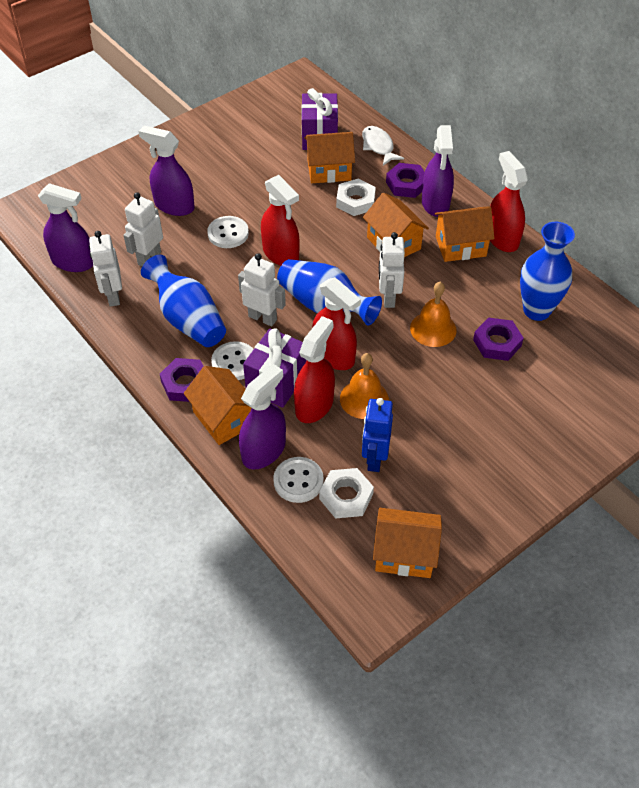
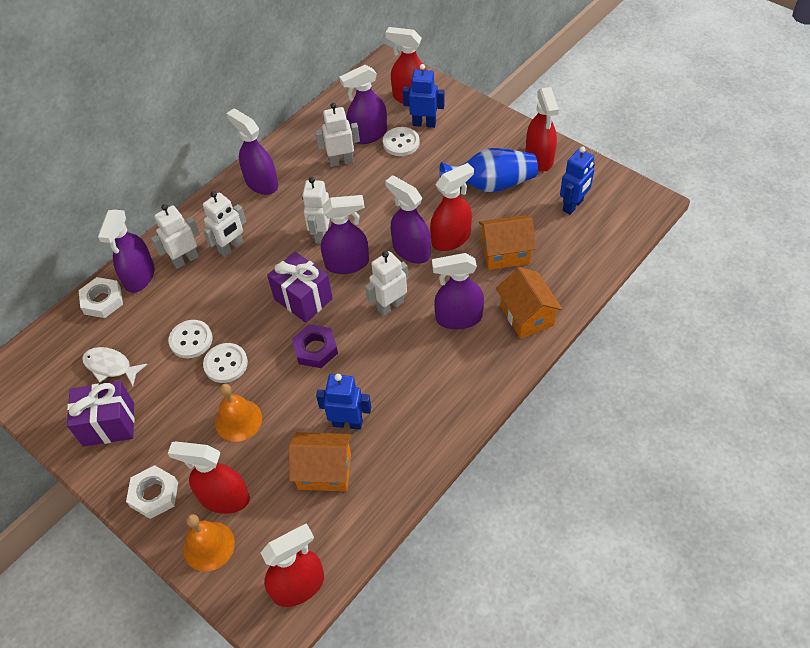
blue robot: [362,398,393,472] = 1 -> [316,374,371,430] [403,64,445,128] [560,146,595,215] = 3
blue vase: [141,255,226,347] [277,259,382,326] [520,222,575,321] = 3 -> [439,148,538,192] = 1
orange house: [184,366,251,445] [304,132,355,183] [363,192,429,257] [373,508,442,578] [435,206,495,262] = 5 -> [289,432,351,491] [479,215,536,270] [496,267,563,339] = 3
purple nut: [160,358,204,402] [386,163,425,198] [473,318,524,361] = 3 -> [292,324,338,368] = 1
purple spray bottle: [38,183,93,272] [139,126,195,216] [239,364,286,469] [422,125,454,217] = 4 -> [98,210,155,293] [226,109,278,195] [321,195,369,274] [339,65,387,144] [385,175,431,264] [432,253,484,330] = 6
red spray bottle: [261,175,300,266] [294,316,335,423] [312,277,361,370] [490,151,528,252] = 4 -> [168,441,250,514] [261,523,324,607] [385,27,427,104] [430,163,474,251] [526,87,559,171] = 5
white robot: [89,231,122,307] [123,192,163,266] [238,253,286,326] [379,232,405,308] = 4 -> [151,204,199,269] [203,191,246,257] [302,177,330,244] [315,103,360,167] [365,251,408,316] = 5

